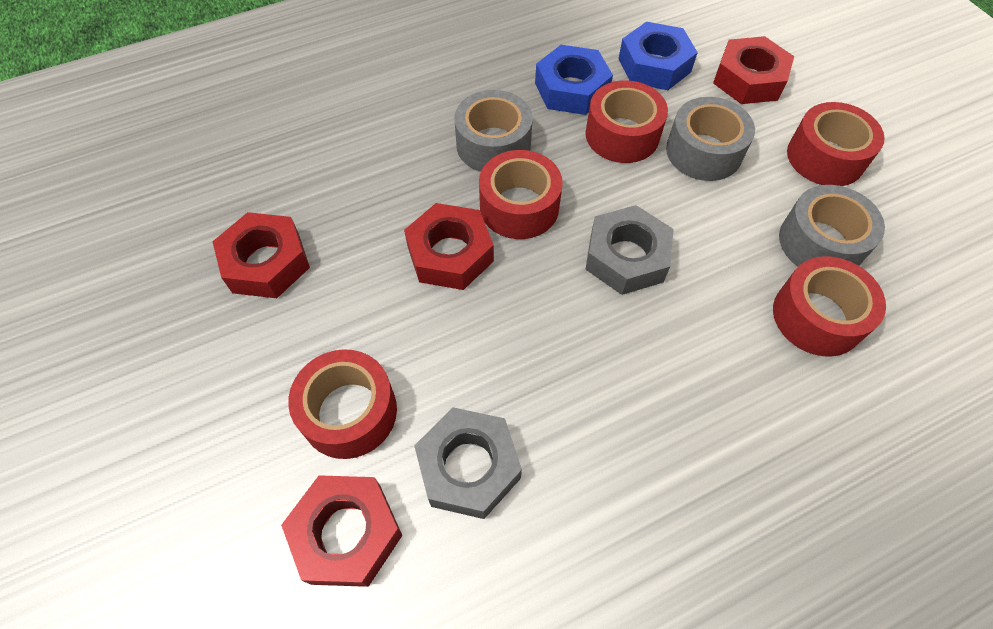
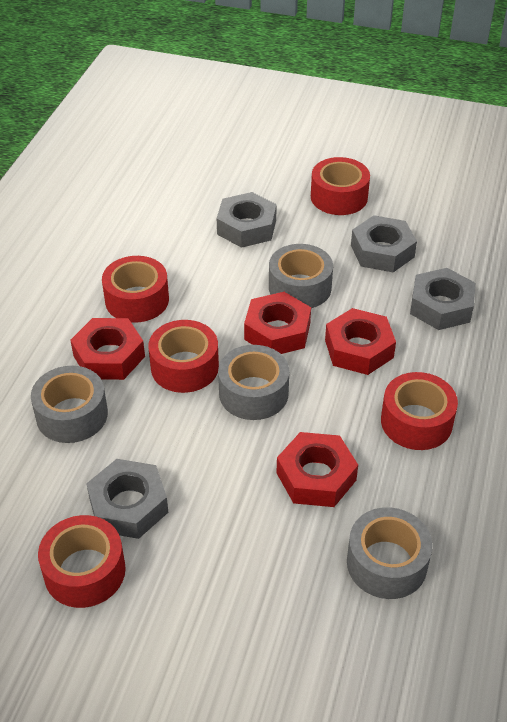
blue nut: [535,45,613,115] [618,22,698,90] = 2 -> none = 0
grey nut: [414,407,522,519] [585,205,674,295] = 2 -> [86,459,168,539] [217,192,277,248] [351,215,417,272] [410,268,476,330] = 4
grey tape: [454,90,533,172] [666,97,755,181] [779,185,885,267] = 3 -> [31,366,108,443] [218,345,289,420] [269,244,333,308] [347,507,432,599] = 4

